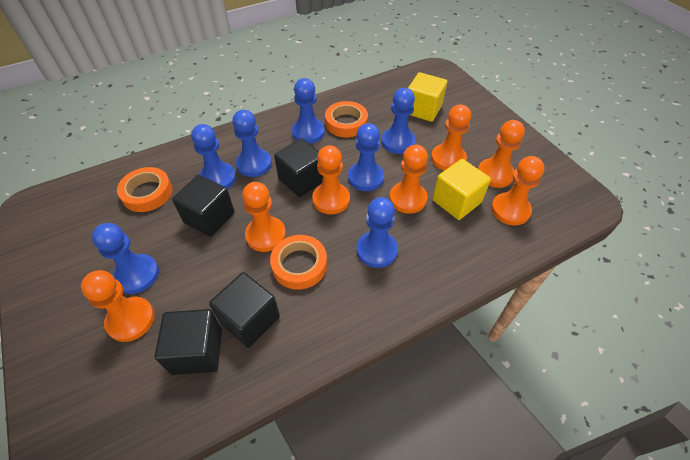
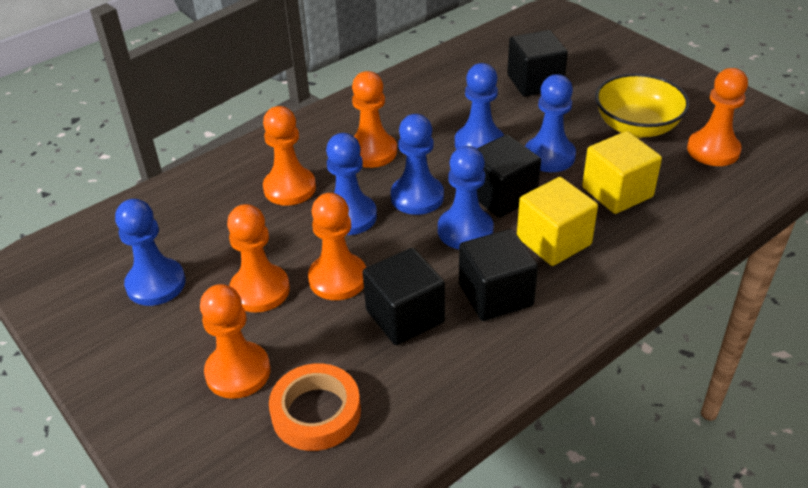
blue pawn: [92,223,159,294] [191,124,236,189] [232,110,272,177] [292,78,325,144] [348,123,384,191] [357,197,398,268] [382,88,415,154] = 7 -> [115,199,186,306] [326,133,377,235] [391,114,444,215] [438,146,494,249] [455,63,504,150] [525,74,576,172] = 6
orange pawn: [81,270,155,342] [242,182,286,252] [312,145,350,214] [389,145,428,214] [431,104,471,171] [478,120,525,188] [491,156,545,225] = 7 -> [200,284,271,399] [227,204,290,313] [263,106,316,206] [308,193,366,300] [352,71,397,168] [687,68,748,166] = 6
orange tape: [117,167,173,212] [270,235,327,290] [325,101,368,137] = 3 -> [269,363,361,451] = 1
yellow bowl: none = 0 -> [595,73,690,138] = 1

